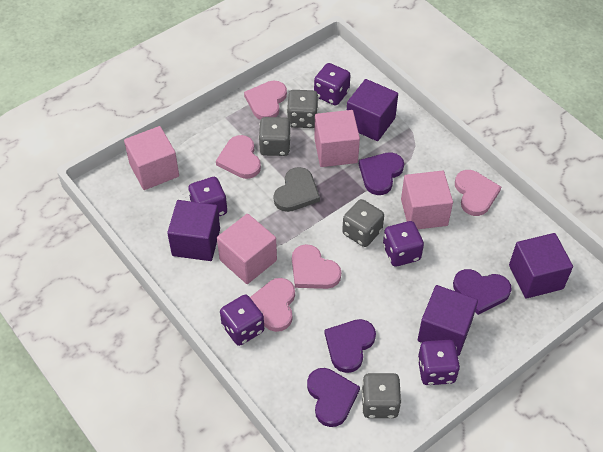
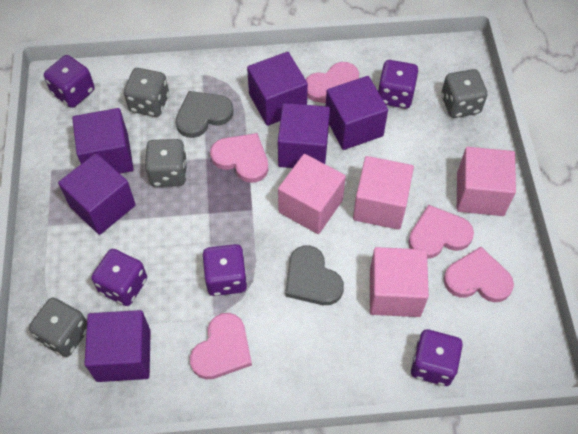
grey heart: [274,167,320,212] = 1 -> [176,91,233,138] [285,245,344,305] = 2
purple cube: [167,200,220,261] [347,79,398,141] [418,285,478,356] [509,233,573,299] = 4 -> [58,153,136,235] [72,108,134,174] [85,310,151,382] [247,52,308,126] [278,103,330,168] [326,76,388,150] = 6
purple heart: [307,368,360,427] [325,319,376,373] [359,152,404,195] [453,269,512,315] = 4 -> none = 0

